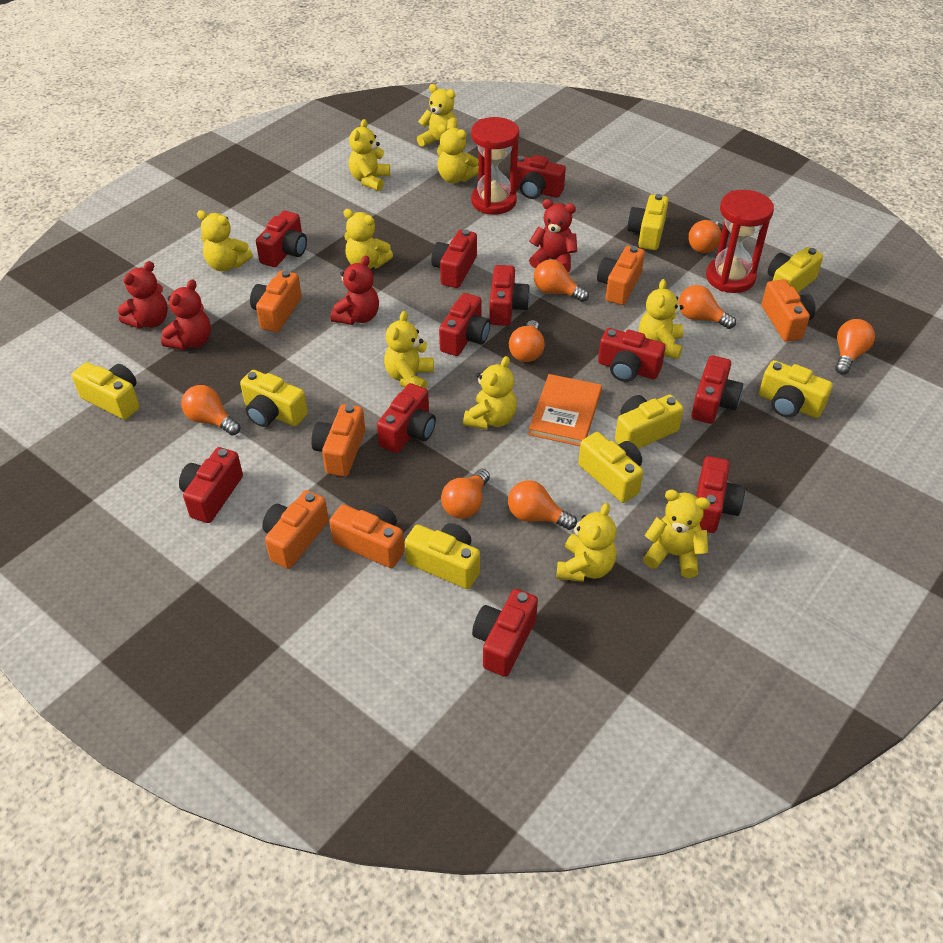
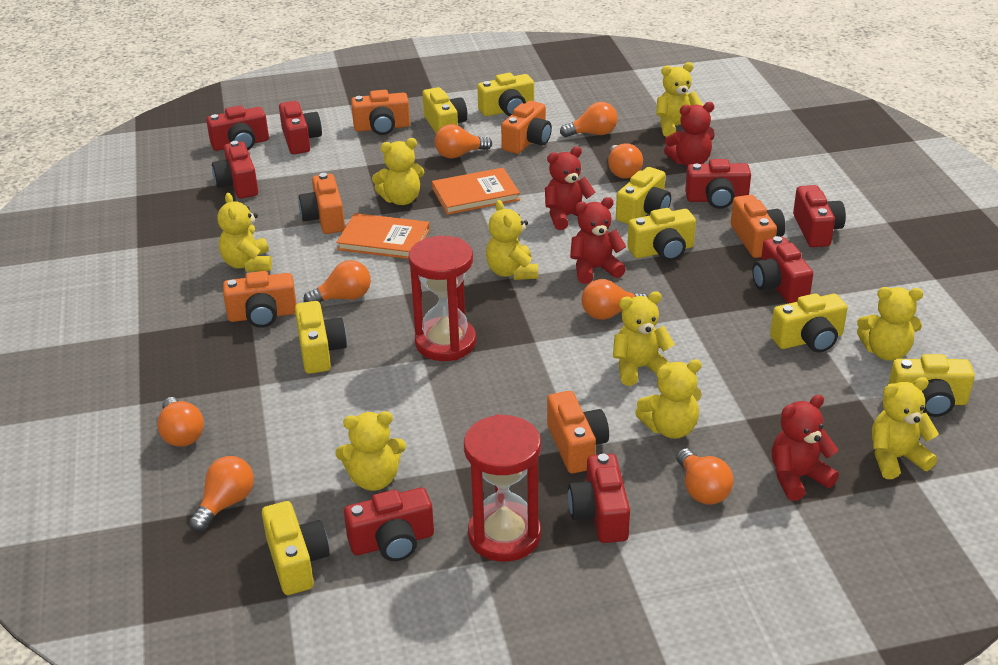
orange book: [528,374,602,446] = 1 -> [336,213,430,259] [432,168,520,215] = 2
red camera: [179,447,243,523] [256,211,307,267] [377,383,436,453] [431,230,477,288] [439,293,490,356] [472,589,538,677] [489,265,530,326] [516,155,566,199] [598,328,666,382] [691,355,743,424] [696,456,745,533] = 11 -> [206,106,269,151] [212,141,258,199] [279,101,322,154] [344,488,434,561] [568,454,630,543] [685,159,751,209] [752,236,813,304] [793,185,846,247] = 8
yellow teddy bear: [197,210,253,271] [344,209,393,269] [349,119,390,191] [384,311,434,389] [417,84,457,147] [437,124,479,183] [463,356,517,429] [556,503,616,582] [639,279,684,359] [643,489,710,578] = 10 -> [218,193,272,272] [335,411,406,491] [372,138,425,205] [486,200,538,280] [613,291,675,386] [635,359,702,439] [656,62,703,137] [857,287,923,361] [872,377,939,479] = 9

